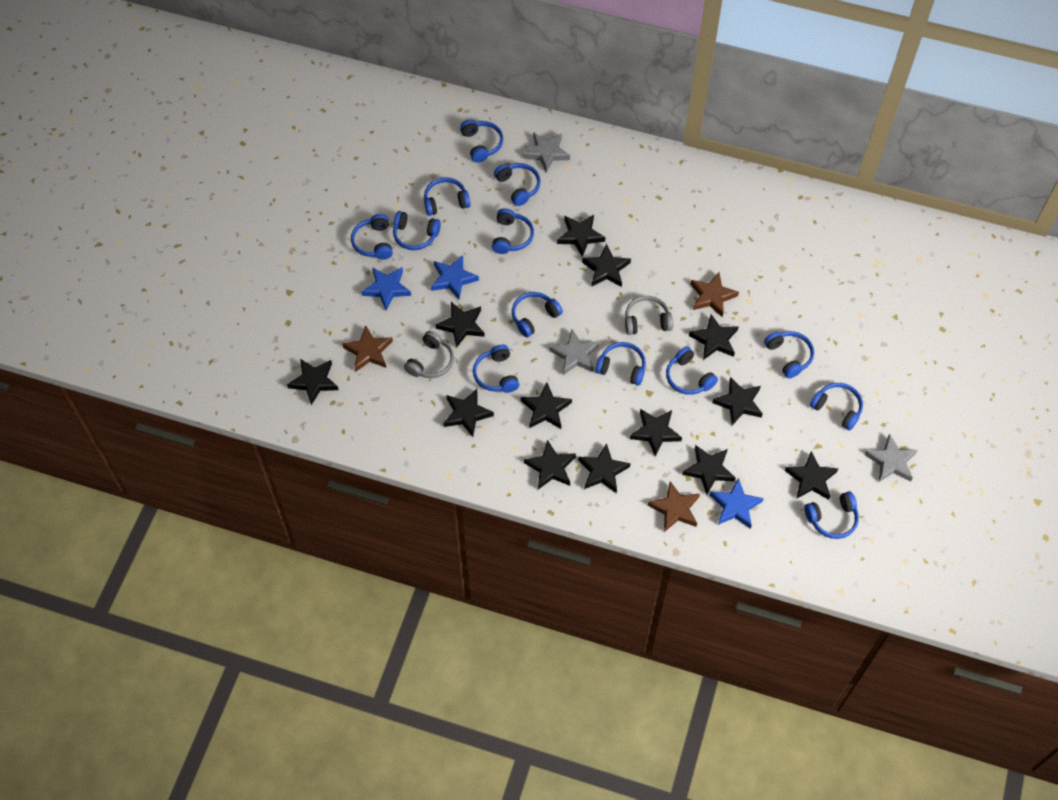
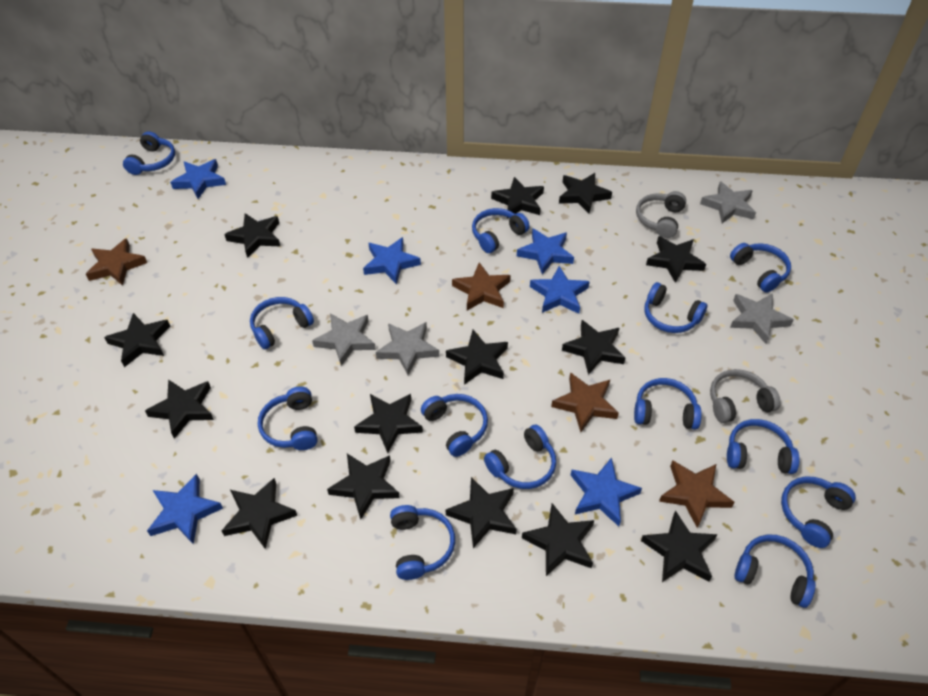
black star: [287,359,339,405] [435,302,485,348] [443,389,494,437] [521,383,572,429] [524,440,576,489] [557,215,605,257] [578,443,630,493] [582,244,631,287] [630,409,682,457] [682,445,735,495] [689,314,739,360] [712,377,763,425] [785,451,839,500] = 13 -> [104,313,170,367] [145,380,214,439] [221,478,297,549] [224,213,281,258] [327,454,400,520] [354,394,423,453] [446,330,508,385] [446,477,517,548] [491,177,544,219] [522,503,594,576] [559,173,612,214] [562,320,625,375] [641,510,718,582] [646,236,706,283] = 14
blue star: [361,267,411,310] [431,255,479,299] [710,478,764,529] = 3 -> [147,474,223,544] [170,159,226,199] [363,237,421,285] [517,228,574,274] [530,266,590,314] [571,457,642,526] = 6
brown star: [342,325,393,372] [648,481,700,532] [691,272,739,317] = 3 -> [86,238,147,286] [452,262,511,311] [551,372,619,432] [659,460,735,528] = 4
grey star: [523,132,570,172] [549,329,599,375] [865,434,918,482] = 3 -> [312,313,376,366] [376,322,439,375] [700,181,756,223] [730,293,793,344] = 4

